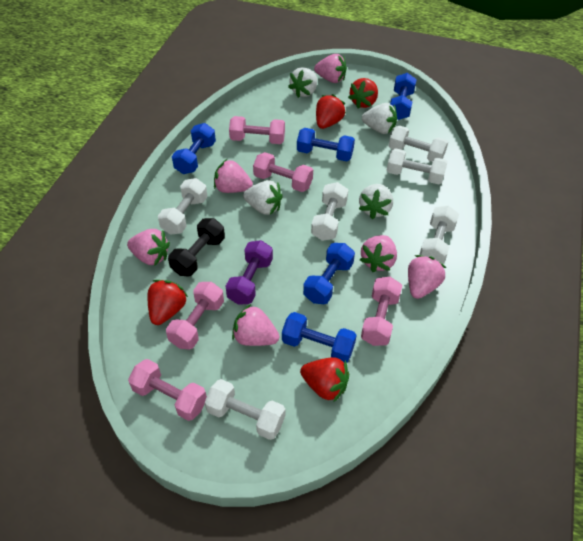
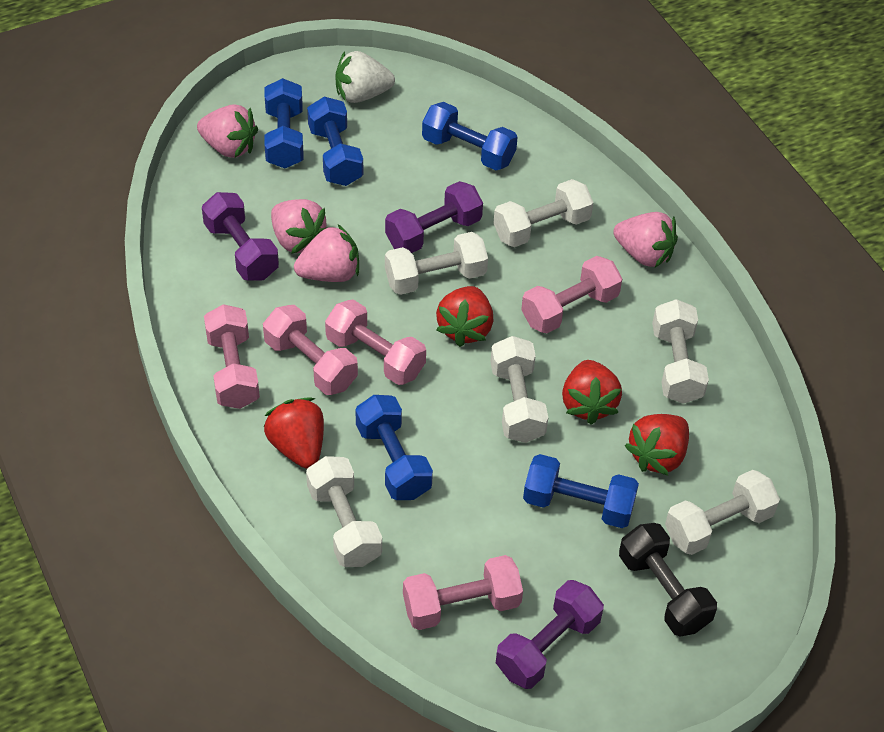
pink strawberry: [127,229,170,266] [214,159,253,193] [232,304,279,346] [314,54,347,83] [360,235,397,272] [408,255,446,299] = 6 -> [197,104,258,158] [271,199,328,254] [294,224,359,282] [613,212,678,268] = 4
purple dumbbell: [226,240,273,305] = 1 -> [202,192,279,280] [385,181,483,253] [496,580,604,689] = 3
white strawberry: [243,180,283,215] [288,67,317,98] [359,184,393,219] [362,103,397,134] = 4 -> [336,51,395,103] = 1

